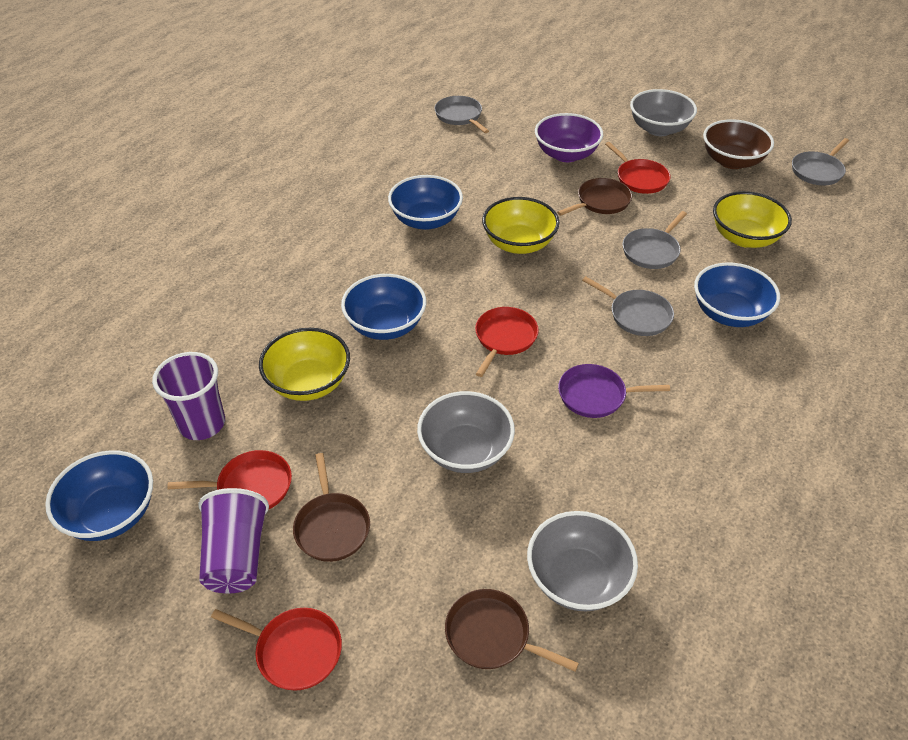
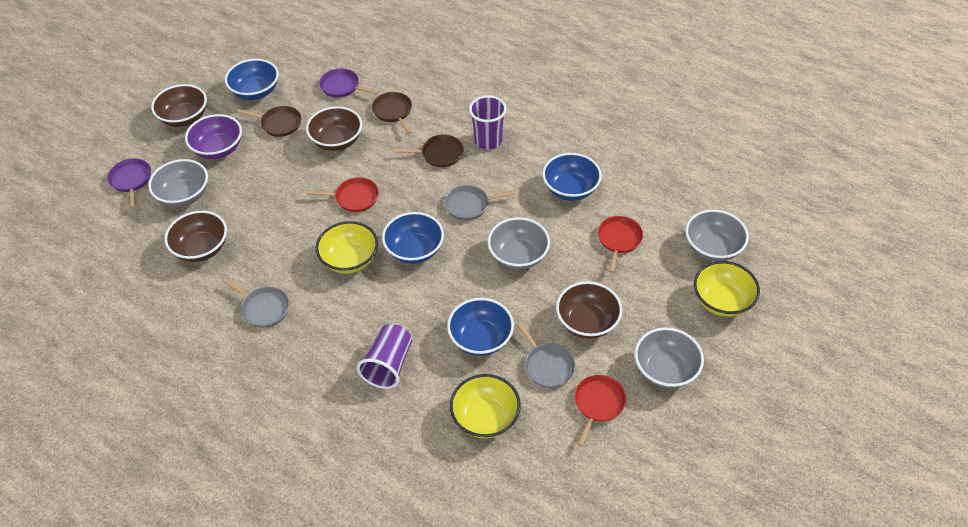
brown bowl: [703,119,774,169] = 1 -> [151,84,207,127] [165,211,227,262] [306,106,362,151] [556,281,622,339] = 4
grey bowl: [417,391,515,473] [527,511,638,611] [630,89,697,136] = 3 -> [148,159,208,207] [488,217,550,270] [635,327,704,388] [685,210,749,262] = 4
grey pan: [434,96,489,133] [582,276,674,336] [623,211,687,269] [792,138,849,185] = 4 -> [223,278,289,328] [445,185,516,220] [516,322,575,388] = 3
purple pan: [558,364,670,418] = 1 -> [107,158,151,208] [319,68,379,97] = 2
red pan: [167,450,292,509] [211,608,342,691] [475,307,539,377] [605,142,671,194] = 4 -> [307,177,379,212] [574,375,626,447] [598,216,643,273] = 3

